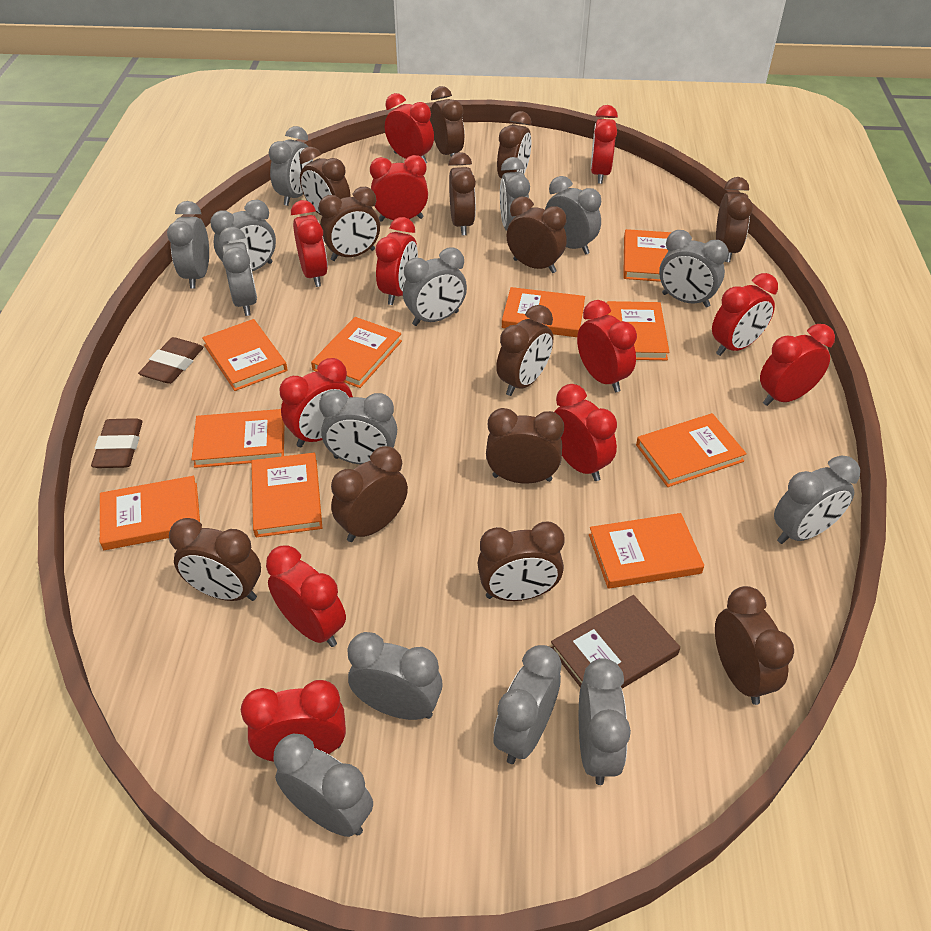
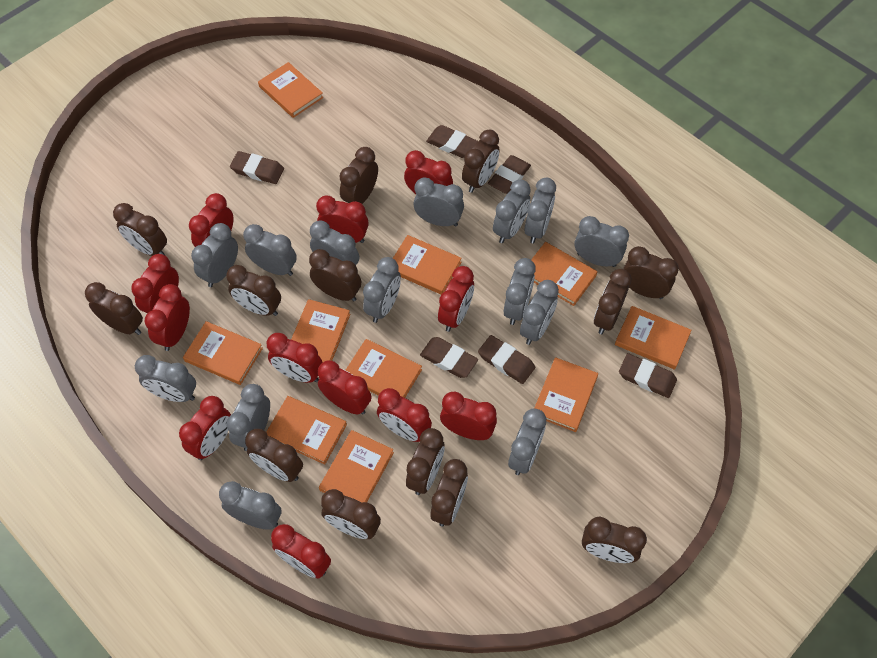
brown book: [551,595,680,689] = 1 -> none = 0
brown eraser: [91,418,143,468] [138,337,204,384] = 2 -> [230,151,284,184] [420,337,478,378] [426,125,478,158] [478,335,535,384] [488,155,531,194] [619,353,677,398] = 6

